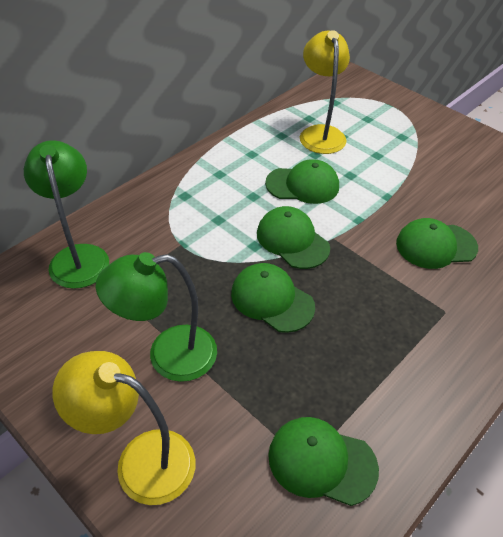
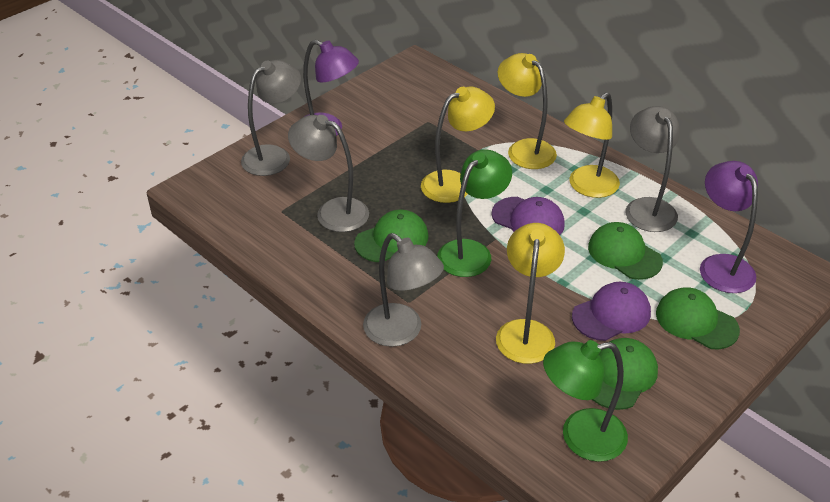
green cap: [231,263,315,333] [257,206,330,269] [265,159,339,204] [268,417,379,506] [396,218,478,269] = 5 -> [354,209,429,262] [588,222,663,280] [592,338,658,410] [656,287,740,349] = 4
grey lamp: none = 0 -> [241,60,301,176] [288,115,369,232] [363,233,444,347] [625,106,680,232] = 4
purple cap: none = 0 -> [491,197,565,235] [572,282,651,341] = 2
purple lamp: none = 0 -> [303,40,359,136] [700,161,758,293] = 2
yellow lamp: [52,351,195,505] [300,30,350,154] = 2 -> [421,87,495,203] [496,223,565,364] [498,53,557,169] [564,93,620,198] = 4

